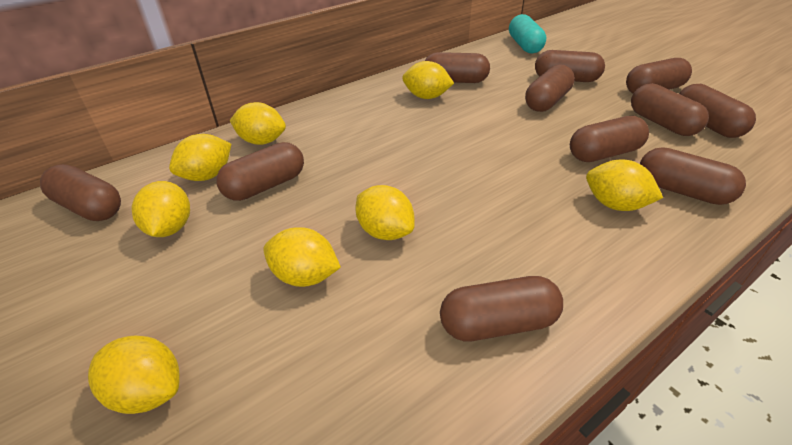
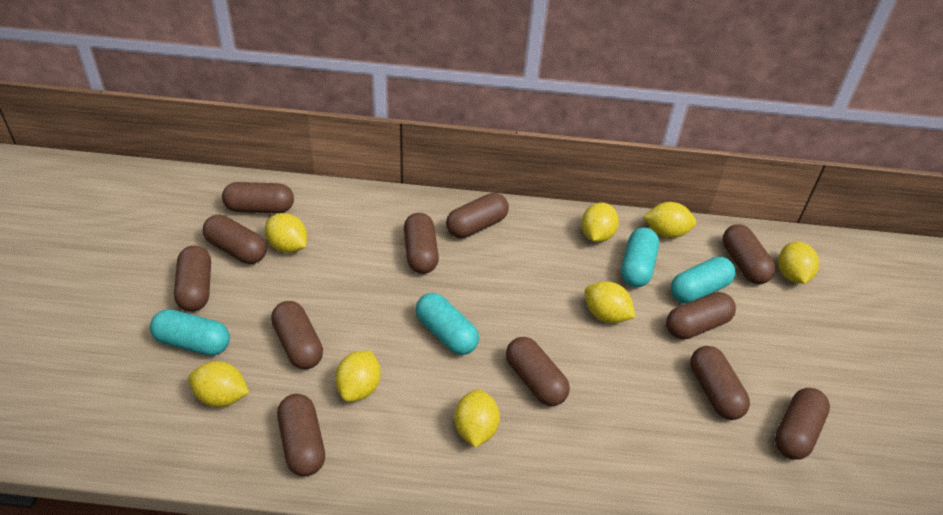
brown capsule: [40,164,121,221] [216,142,304,201] [425,52,490,83] [440,276,563,341] [525,64,575,112] [535,50,605,82] [570,116,649,162] [626,58,692,93] [631,83,709,136] [640,147,746,205] [679,84,756,138] = 11 -> [174,246,211,312] [203,215,267,264] [222,182,294,213] [271,301,323,369] [277,394,325,476] [404,213,439,274] [446,193,509,238] [506,337,570,406] [666,292,736,340] [690,346,750,420] [723,224,775,284] [775,388,830,460] = 12
turquoise capsule: [509,14,546,53] = 1 -> [150,309,230,356] [416,293,479,355] [621,228,659,287] [671,257,735,304] = 4

